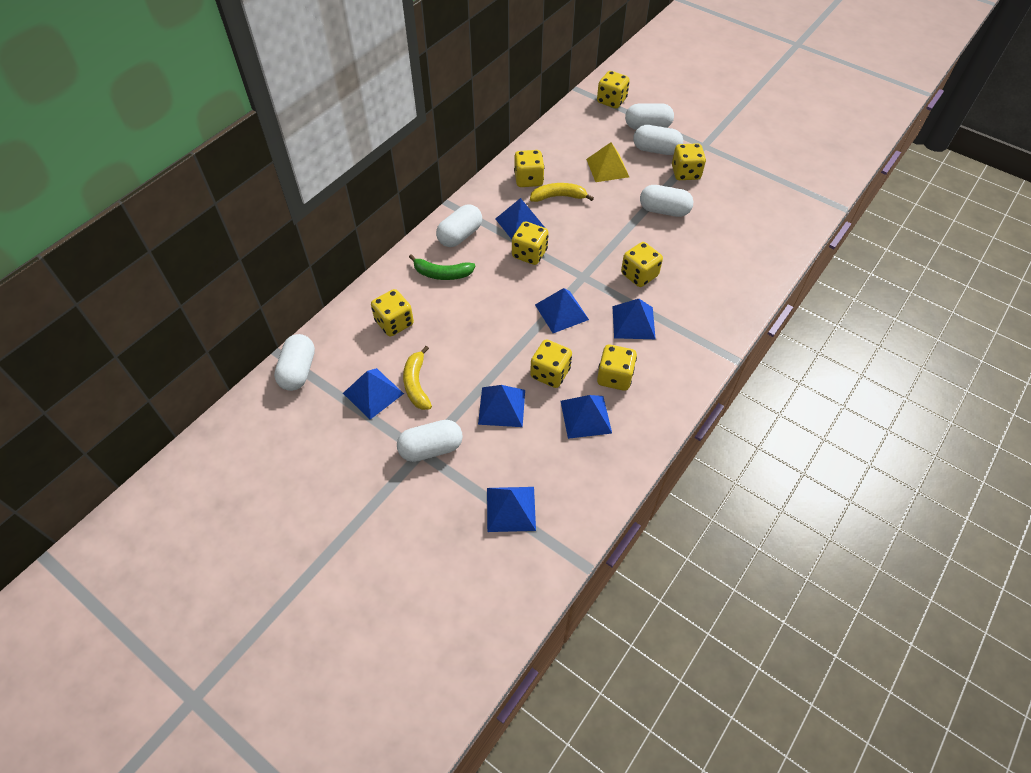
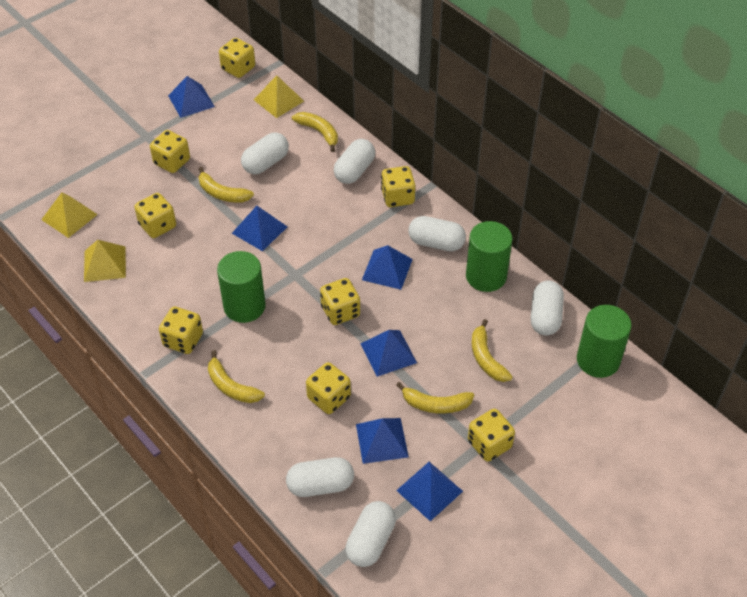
blue pyramid: [343,368,404,420] [478,385,525,427] [487,487,536,532] [495,198,545,239] [535,288,589,333] [561,395,612,439] [612,299,656,339] = 7 -> [168,76,215,118] [232,206,287,251] [356,418,409,464] [360,330,417,377] [362,245,413,290] [396,462,463,521] = 6
green banana: [409,254,475,280] = 1 -> none = 0
green cylinder: none = 0 -> [217,251,266,323] [466,221,513,292] [577,305,632,378] = 3
yellow banana: [403,346,432,410] [530,183,594,202] = 2 -> [199,167,254,203] [208,350,265,403] [292,112,338,152] [396,382,474,414] [472,319,513,382] = 5
yellow pyramid: [586,142,629,182] = 1 -> [41,193,98,238] [84,240,126,282] [254,75,304,118] = 3

